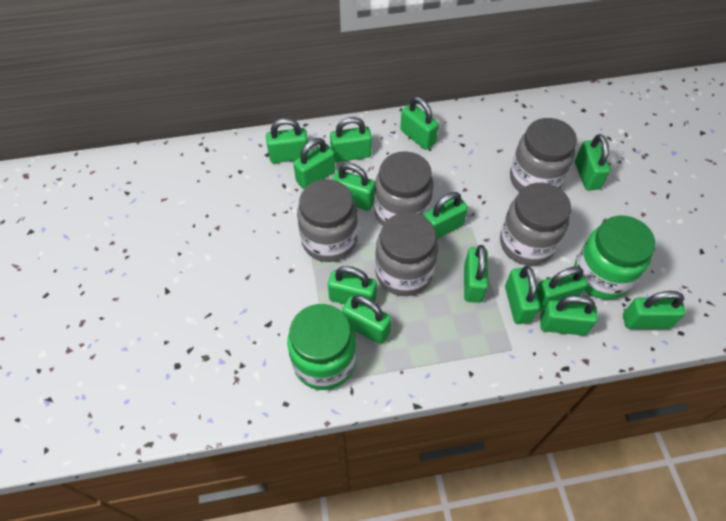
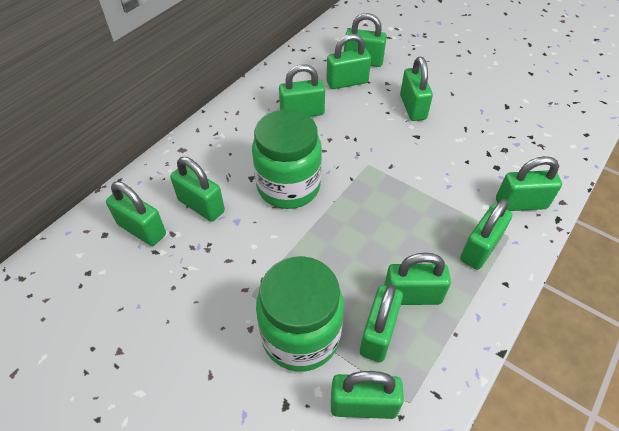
green padlock: [266,118,309,163] [293,138,336,189] [328,266,377,304] [330,117,372,162] [332,163,375,211] [342,295,391,344] [400,97,439,150] [424,192,468,239] [464,245,488,303] [505,266,540,324] [536,266,588,311] [540,295,598,335] [575,134,611,190] [623,291,686,329] = 14 -> [106,181,166,246] [170,157,225,222] [279,64,325,117] [326,34,371,89] [331,371,404,419] [344,13,387,67] [360,284,403,362] [384,253,451,305] [400,57,433,121] [460,199,512,270] [496,156,562,211] = 11
grey jar: [297,179,358,262] [374,151,434,226] [375,212,438,296] [500,183,571,265] [510,118,577,192] = 5 -> none = 0

